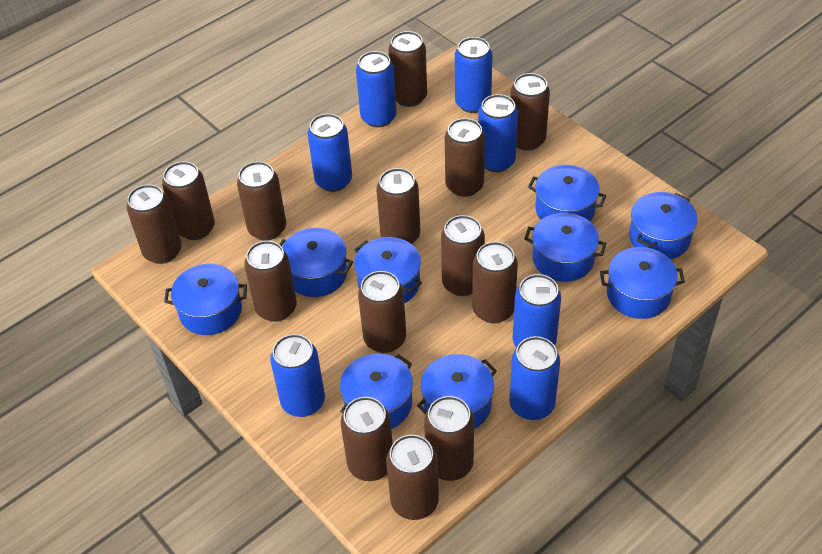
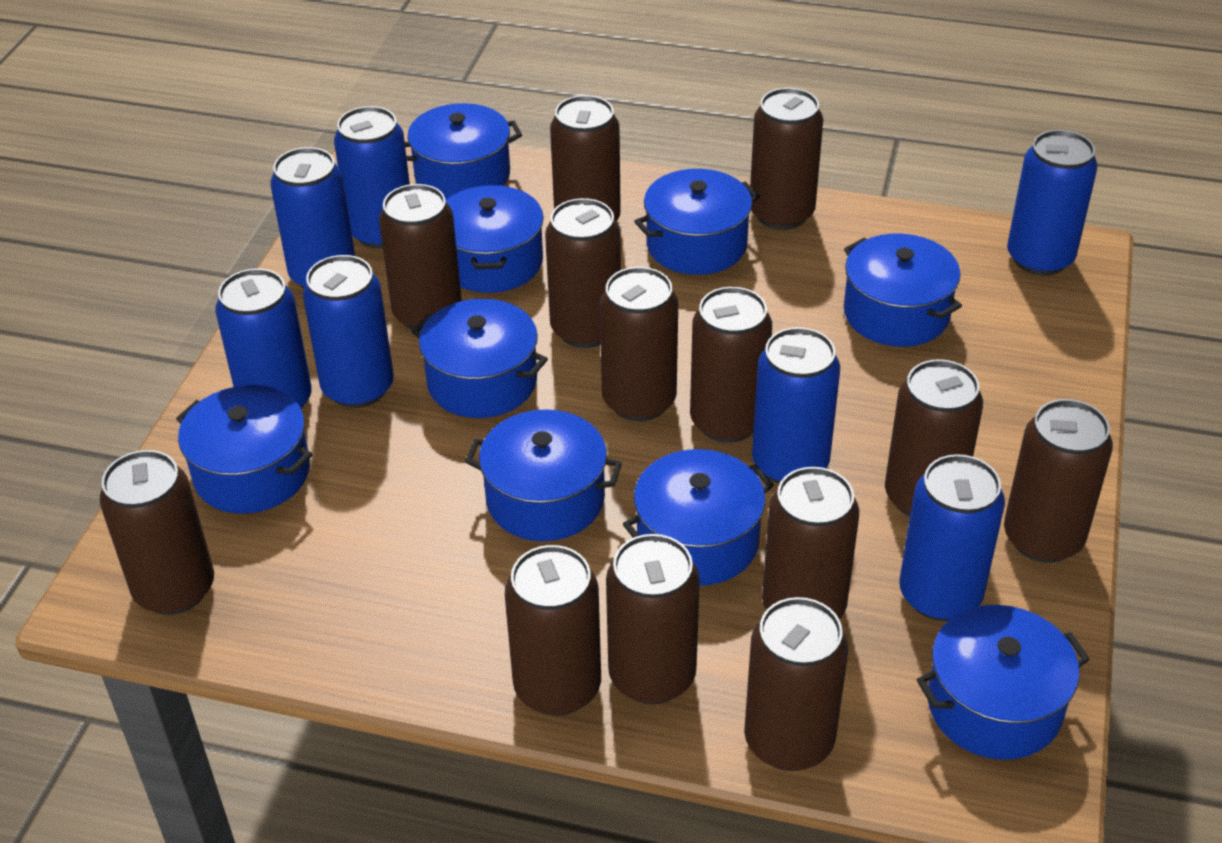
brown can: [126,184,182,264] [162,161,215,240] [237,161,286,241] [244,241,297,322] [341,397,393,481] [358,271,406,353] [376,168,420,244] [386,434,439,520] [389,31,427,107] [424,396,474,481] [441,215,485,296] [445,118,485,197] [472,242,518,323] [510,73,550,151] = 14 -> [99,450,214,615] [379,184,462,332] [505,545,601,716] [545,198,621,348] [550,95,621,221] [600,267,678,421] [606,534,700,704] [690,287,772,443] [744,597,848,771] [750,88,823,230] [762,467,859,620] [885,359,983,517] [1004,399,1113,563] = 13

